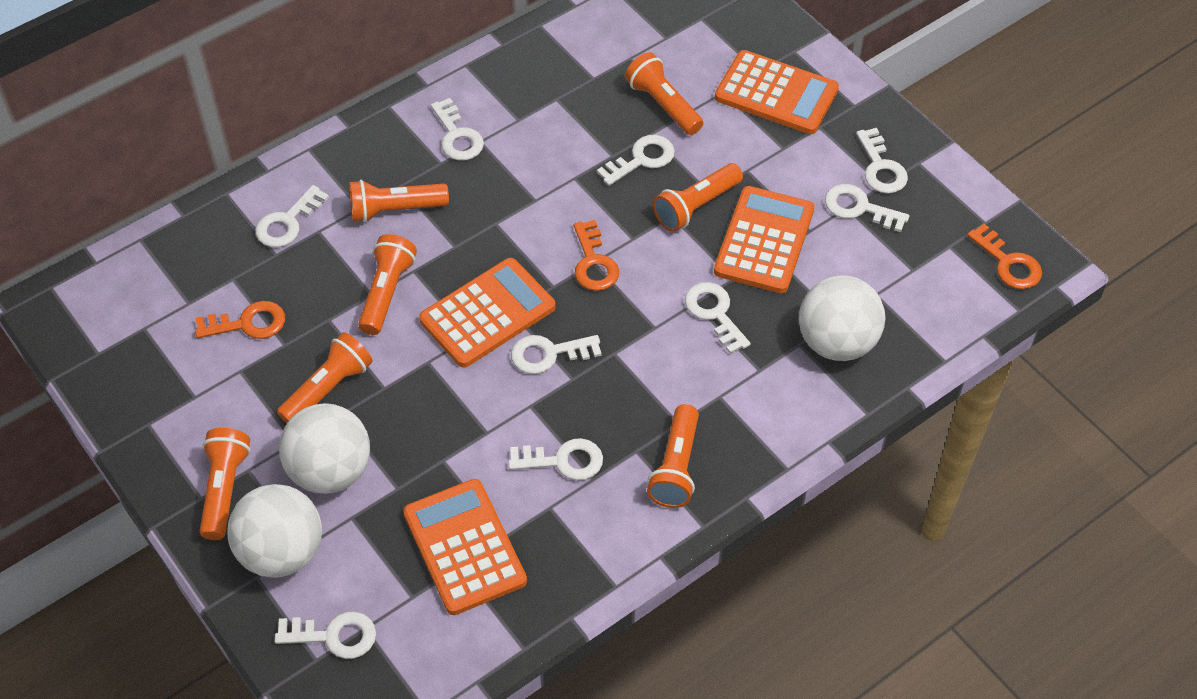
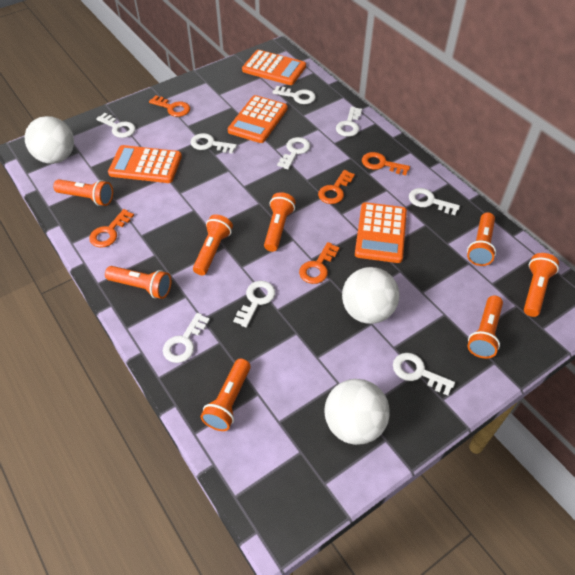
orange flashlight: [199,428,251,540] [277,332,373,424] [349,180,449,223] [358,234,417,335] [625,52,704,135] [647,404,699,508] [653,163,743,232] = 7 -> [53,179,113,206] [105,266,171,299] [193,215,233,275] [201,359,251,431] [264,192,296,252] [467,212,496,266] [468,296,503,358] [524,253,559,317] = 8
orange key: [195,301,285,339] [574,220,619,291] [967,224,1042,289] = 3 -> [89,209,134,248] [149,95,190,117] [299,242,340,284] [318,170,355,204] [362,152,410,175] = 5

